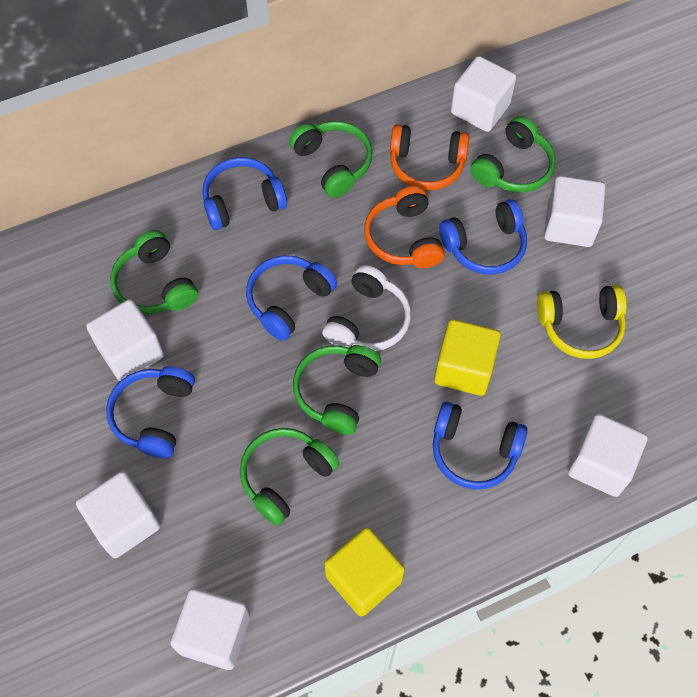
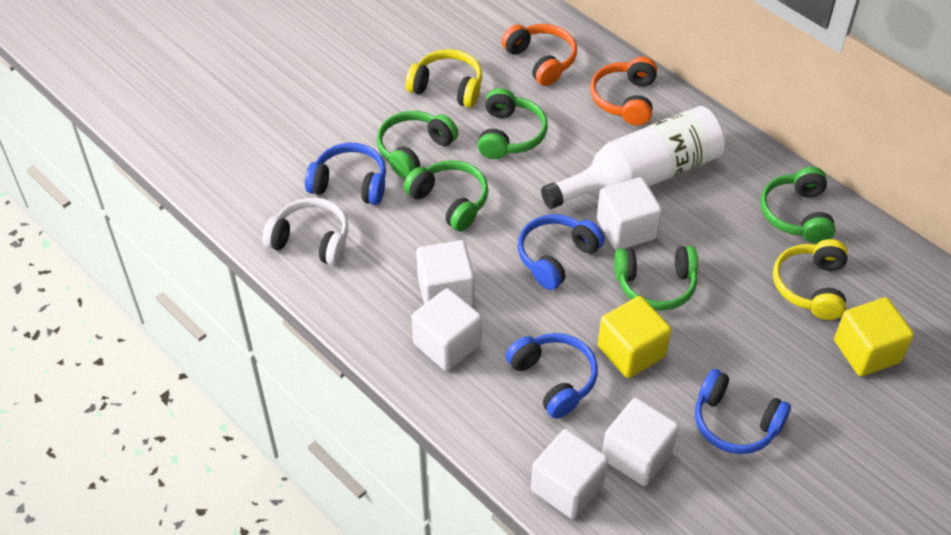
blue headphones: [106,366,195,458] [202,157,287,230] [246,255,337,341] [433,402,528,489] [439,199,527,275] = 5 -> [305,143,386,205] [505,333,598,419] [517,214,605,290] [695,369,791,454] = 4
white bottle: none = 0 -> [541,106,726,209] = 1
white cube: [76,471,160,558] [86,299,164,381] [170,588,250,670] [451,56,516,132] [544,176,606,247] [568,414,648,497] = 6 -> [411,288,482,371] [416,240,475,306] [531,429,608,519] [597,177,662,250] [602,398,679,486] = 5
yellow headphones: [537,285,627,359] = 1 -> [405,49,482,108] [773,239,848,320] = 2

